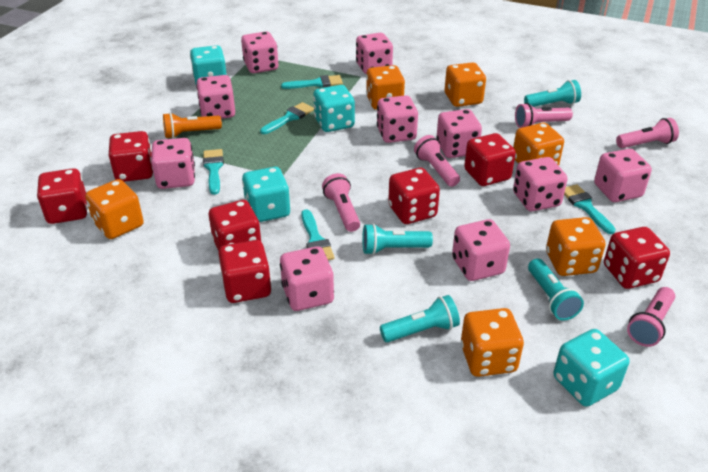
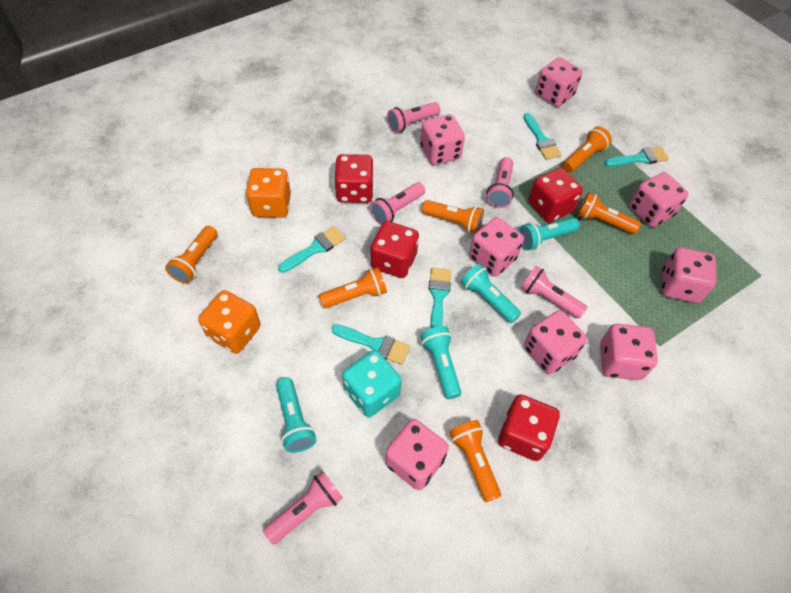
orange dice: [85,179,144,239] [366,65,405,110] [445,62,486,107] [461,308,524,377] [513,123,564,166] [546,217,606,276] = 6 -> [198,290,261,354] [246,168,291,218] = 2
orange flashlight: [163,113,222,139] = 1 -> [165,226,218,284] [319,267,387,308] [422,200,484,233] [449,420,501,502] [563,126,612,173] [577,192,641,234] = 6
pink dice: [151,138,195,189] [196,75,235,119] [241,31,278,73] [280,246,334,311] [356,33,393,74] [377,95,418,143] [436,109,482,158] [452,219,510,281] [513,157,568,211] [594,149,652,202] = 10 -> [385,419,449,490] [420,114,465,165] [469,217,524,276] [524,310,587,374] [535,57,582,107] [600,324,658,380] [629,172,689,227] [662,247,717,303] = 8
red dice: [37,168,87,224] [109,131,153,182] [209,200,262,251] [218,240,271,303] [388,168,440,224] [464,133,516,186] [604,227,670,289] = 7 -> [334,154,374,203] [371,221,419,278] [498,394,560,461] [529,168,583,223] = 4
turquoise dice: [190,45,227,85] [242,167,290,222] [313,85,355,132] [553,329,629,407] = 4 -> [342,350,402,418] = 1

